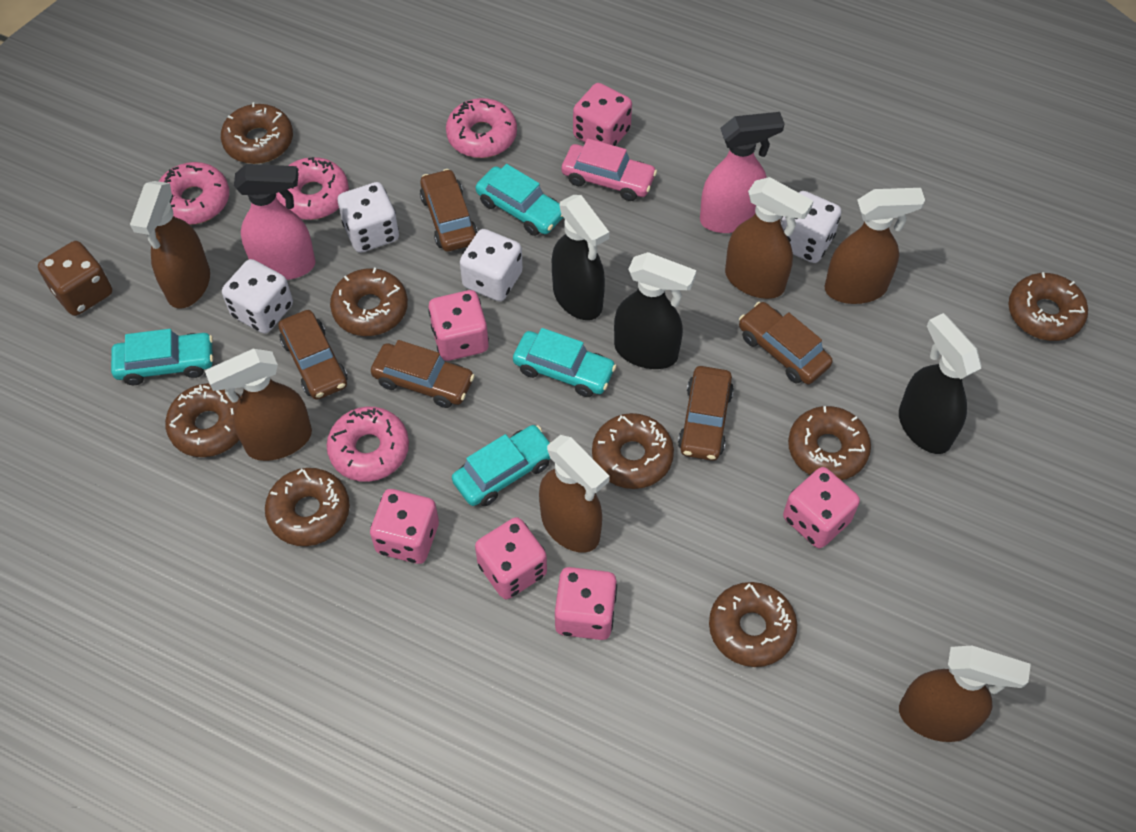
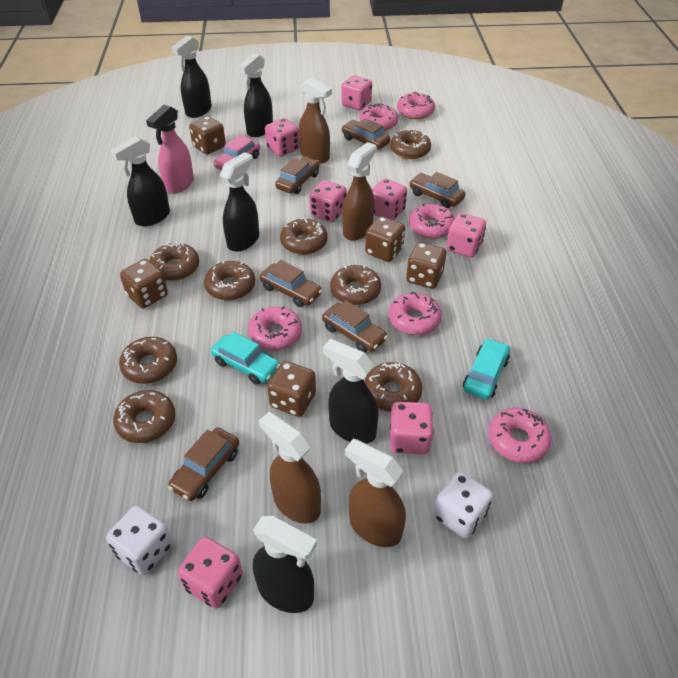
black spray bottle: [552,195,609,320] [614,252,697,369] [899,313,981,454] = 3 -> [110,136,170,226] [171,36,212,118] [220,152,259,252] [238,53,273,137] [253,516,317,613] [323,339,379,444] = 6
brown car: [278,310,348,400] [371,340,475,408] [420,169,478,251] [678,366,734,461] [739,302,833,384] = 5 -> [168,428,239,501] [260,260,323,307] [275,157,320,194] [322,300,388,352] [341,118,390,150] [409,172,466,208] = 6
brown dice: [38,241,112,316] = 1 -> [120,259,168,308] [189,116,226,154] [267,361,316,417] [365,216,405,262] [406,242,446,289] = 5
brown spray bottle: [130,181,210,309] [205,349,312,461] [539,435,610,553] [725,177,813,299] [825,188,925,304] [899,646,1031,742] = 6 -> [259,412,321,524] [299,77,332,163] [342,142,377,241] [345,439,406,547] = 4
pink dice: [370,489,439,564] [428,290,489,361] [475,517,547,599] [555,567,617,640] [573,83,632,146] [783,467,860,548] = 6 -> [178,537,243,609] [265,118,300,157] [309,180,347,223] [341,75,372,110] [372,178,407,220] [390,402,433,454] [446,213,486,258] = 7
pink donut: [159,162,229,225] [276,157,349,220] [327,407,409,482] [446,98,517,158] = 4 -> [248,306,302,350] [360,103,398,131] [388,291,442,335] [397,92,435,119] [409,204,455,239] [488,408,552,463] = 6
pink spray bottle: [234,164,315,280] [700,112,785,233] = 2 -> [146,105,194,194] = 1
turquoise car: [111,329,213,385] [452,425,551,506] [476,164,563,236] [513,328,616,397] = 4 -> [211,332,280,385] [463,338,510,400] = 2
white dice: [222,259,293,334] [338,182,399,253] [460,229,523,301] [781,191,842,263] = 4 -> [106,506,173,575] [433,471,493,539] = 2

